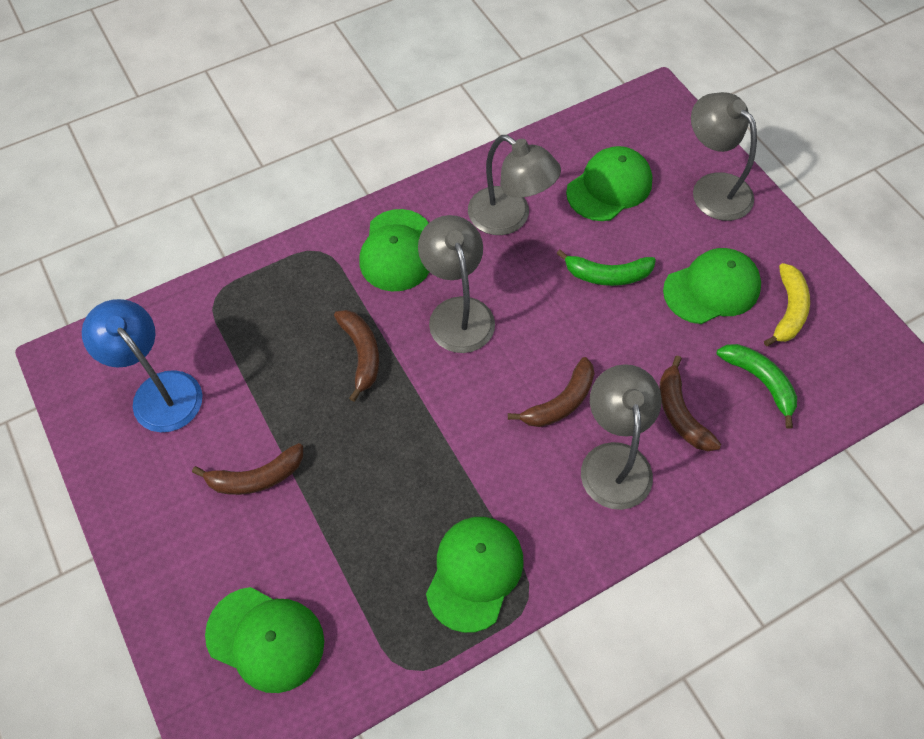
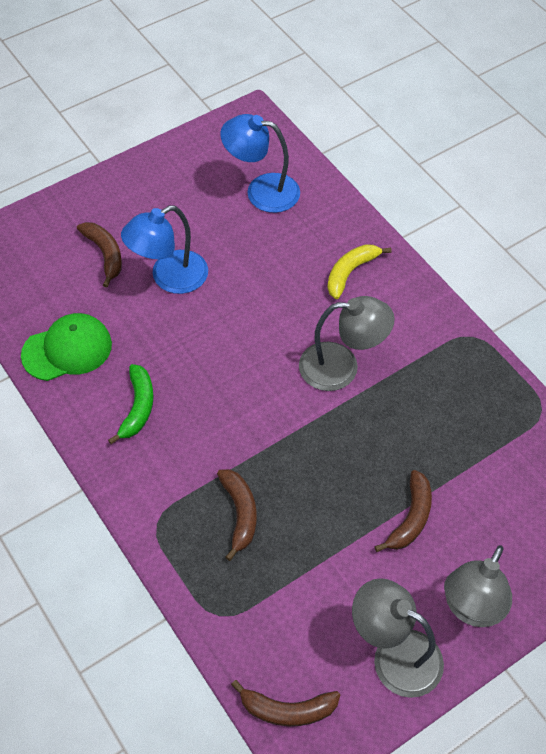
blue lamp: [82,299,202,432] = 1 -> [121,205,208,294] [220,114,300,213] = 2
green banana: [556,250,656,286] [717,344,797,429] = 2 -> [108,364,154,444] = 1
green cap: [205,587,324,693] [359,209,429,291] [426,517,524,633] [566,146,653,221] [663,248,761,324] = 5 -> [21,313,112,381] = 1
grey lamp: [418,215,495,353] [468,135,561,235] [581,364,662,510] [691,92,757,221] = 4 -> [299,296,395,391] [352,578,444,698] [444,545,512,627] = 3

